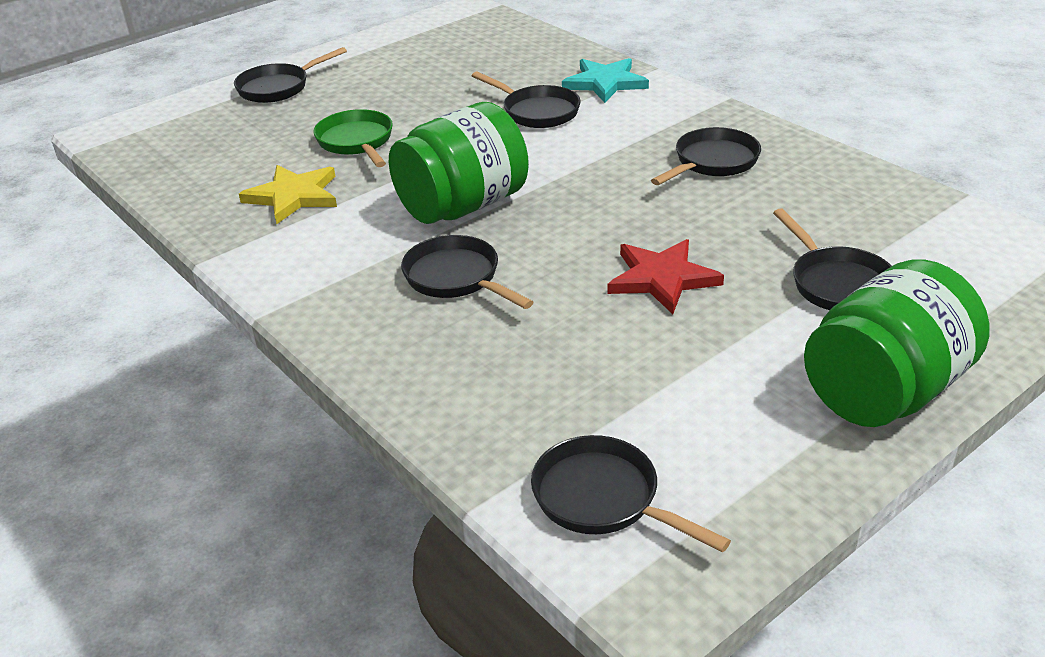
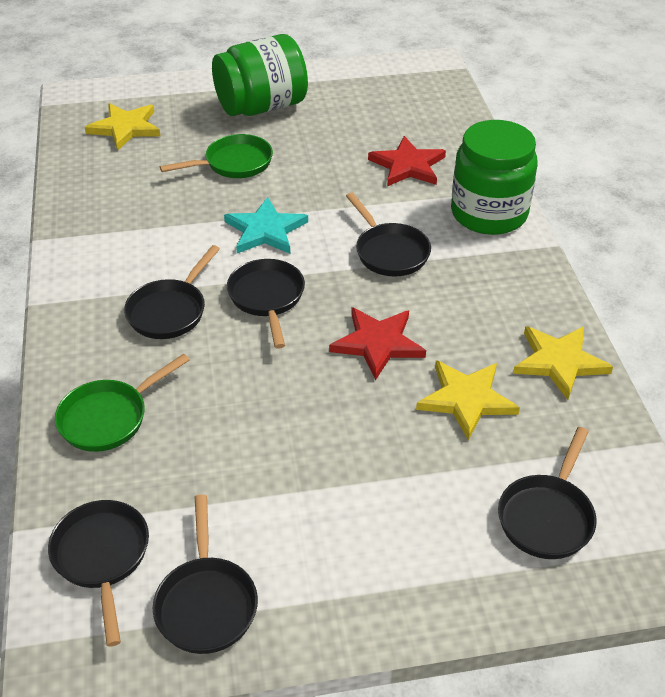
green pan: [314,109,393,167] = 1 -> [55,354,189,452] [160,134,273,178] = 2
red star: [608,239,724,314] = 1 -> [329,307,426,380] [368,136,446,186] = 2
yellow star: [239,165,337,224] = 1 -> [85,103,160,151] [416,360,520,441] [513,326,613,400] = 3

